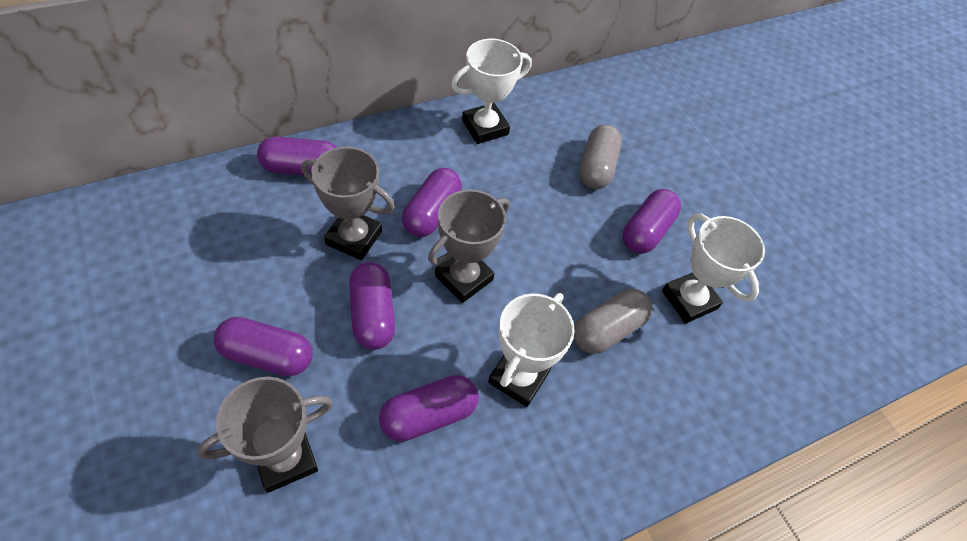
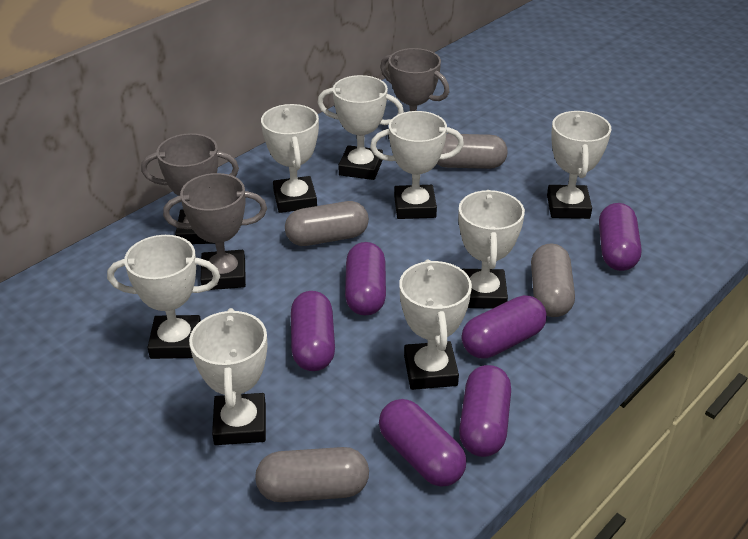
grey capsule: [574,289,653,354] [579,124,622,189] = 2 -> [255,447,369,502] [285,201,369,246] [437,134,508,169] [531,243,575,317] = 4
white trophy: [451,39,532,144] [488,293,575,407] [662,214,765,324] = 3 -> [107,235,220,359] [189,308,267,445] [261,104,319,213] [318,75,404,180] [370,111,464,219] [399,259,472,390] [458,190,525,309] [547,111,611,219] = 8

